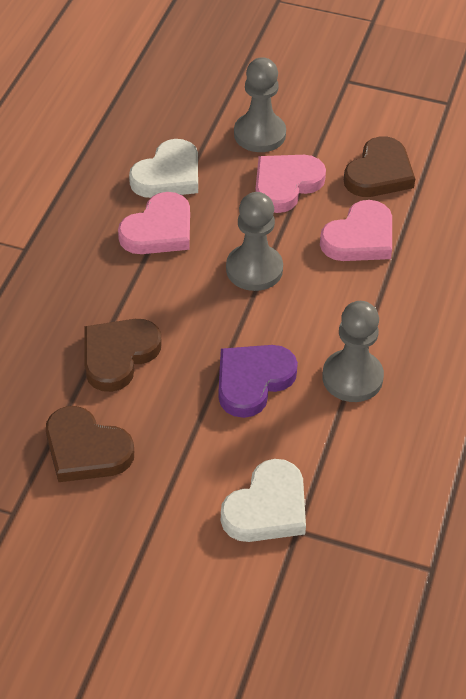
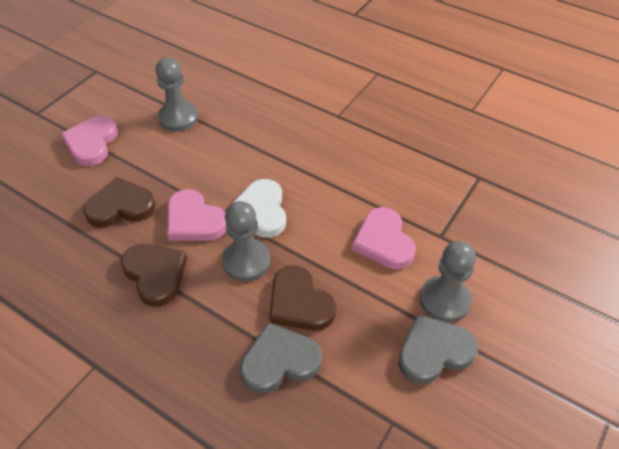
grey heart: none = 0 -> [240,323,322,393] [398,314,478,384] = 2
purple heart: [219,345,298,418] = 1 -> none = 0
white heart: [129,139,198,198] [221,459,306,542] = 2 -> [232,179,286,238] = 1

